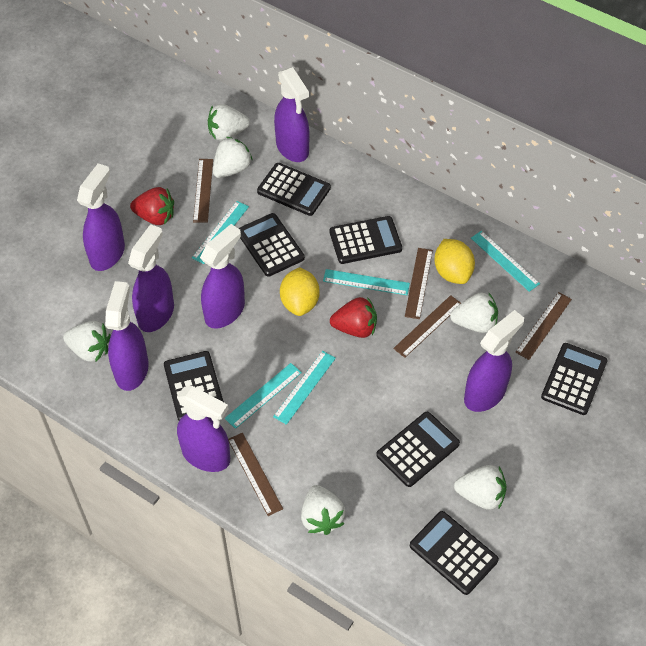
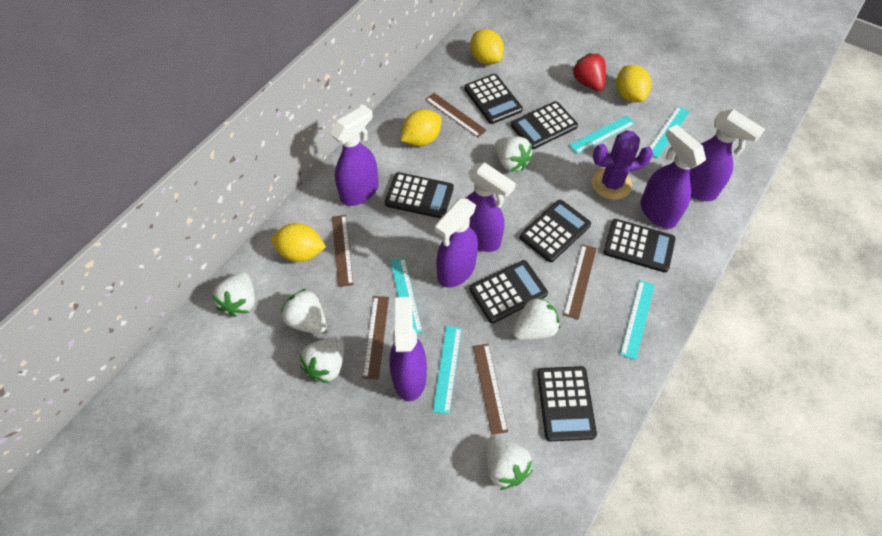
purple cactus: none = 0 -> [592,130,653,200] = 1
purple spray bottle: [77,163,125,271] [105,281,149,391] [128,224,174,332] [177,386,230,472] [200,224,245,329] [274,67,310,162] [464,310,524,412] = 7 -> [330,105,379,206] [389,297,427,401] [435,198,478,288] [466,162,516,252] [640,125,706,229] [689,109,765,201] = 6
red strawberry: [130,187,174,225] [330,297,377,338] = 2 -> [572,53,606,91] = 1
yellow lemon: [280,267,320,316] [434,239,475,284] = 2 -> [271,223,326,262] [401,109,442,146] [470,29,504,65] [616,65,651,102] = 4

